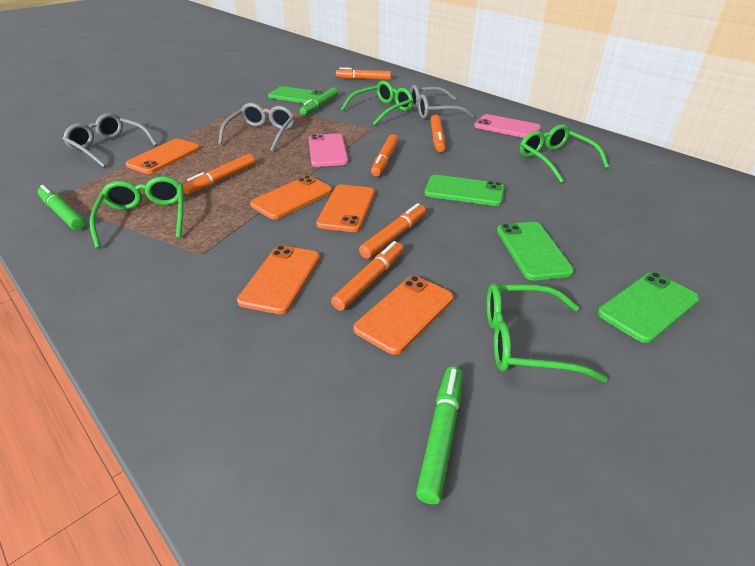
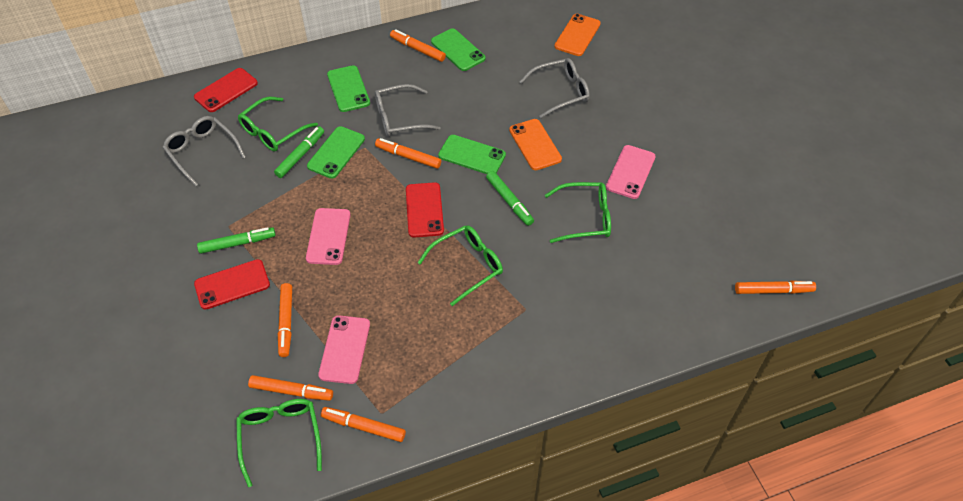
orange phone: [125,139,200,174] [237,245,320,314] [250,175,332,220] [316,185,375,232] [353,276,453,355] = 5 -> [509,119,562,170] [554,14,601,56] = 2
pink phone: [309,133,348,167] [474,114,541,138] = 2 -> [306,208,351,265] [318,315,370,384] [606,145,656,199] = 3
red phone: none = 0 -> [194,68,258,112] [194,259,270,310] [406,182,444,238] = 3

